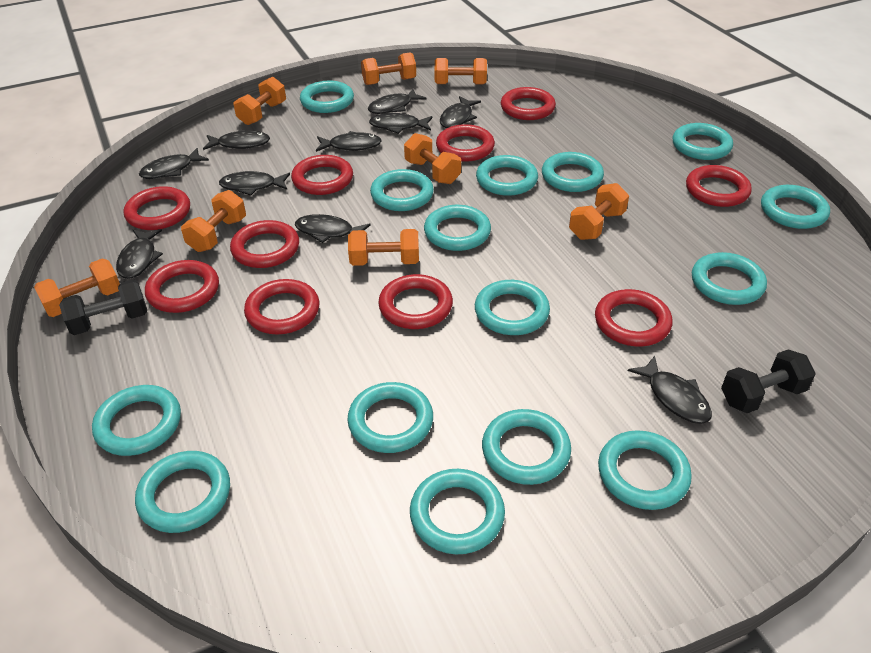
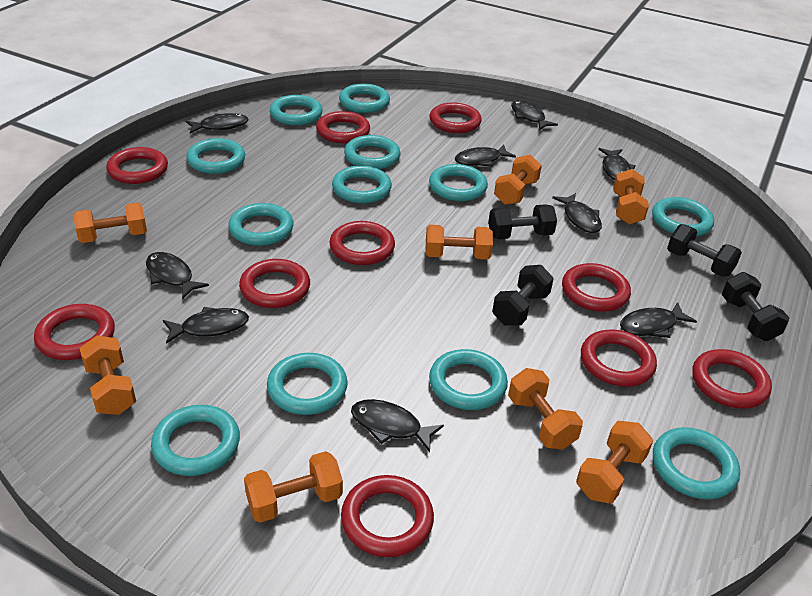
black dumbbell: [59,279,147,335] [721,350,816,413] = 2 -> [488,204,557,239] [492,265,554,326] [667,224,742,277] [722,272,789,341] = 4
black fish: [116,229,163,279] [139,148,209,179] [203,129,270,150] [219,171,290,195] [295,214,371,243] [316,131,382,152] [368,89,427,114] [369,113,433,134] [440,96,481,128] [628,356,712,424] = 10 -> [146,252,209,299] [163,307,249,344] [186,113,248,134] [351,399,444,452] [455,145,516,167] [511,100,558,130] [552,193,602,233] [598,148,636,180] [620,302,697,338] = 9
turquoise ring: [92,385,181,456] [135,451,230,533] [300,81,354,113] [347,382,433,453] [370,169,434,211] [410,469,505,554] [424,205,491,251] [475,280,550,335] [476,155,538,196] [482,409,571,485] [542,152,604,192] [598,430,692,510] [673,123,733,160] [692,252,767,305] [761,185,830,229] = 15 -> [151,405,240,476] [186,138,245,174] [228,203,294,246] [267,353,348,415] [270,95,323,125] [332,165,392,203] [339,84,390,113] [344,135,401,169] [429,164,488,201] [429,349,508,410] [652,197,714,237] [653,427,740,499] = 12

